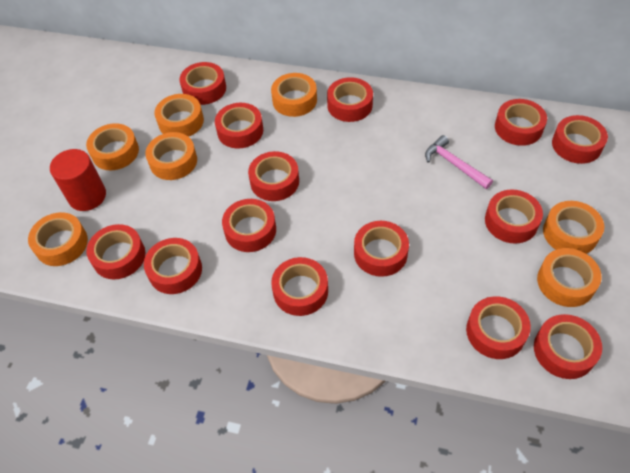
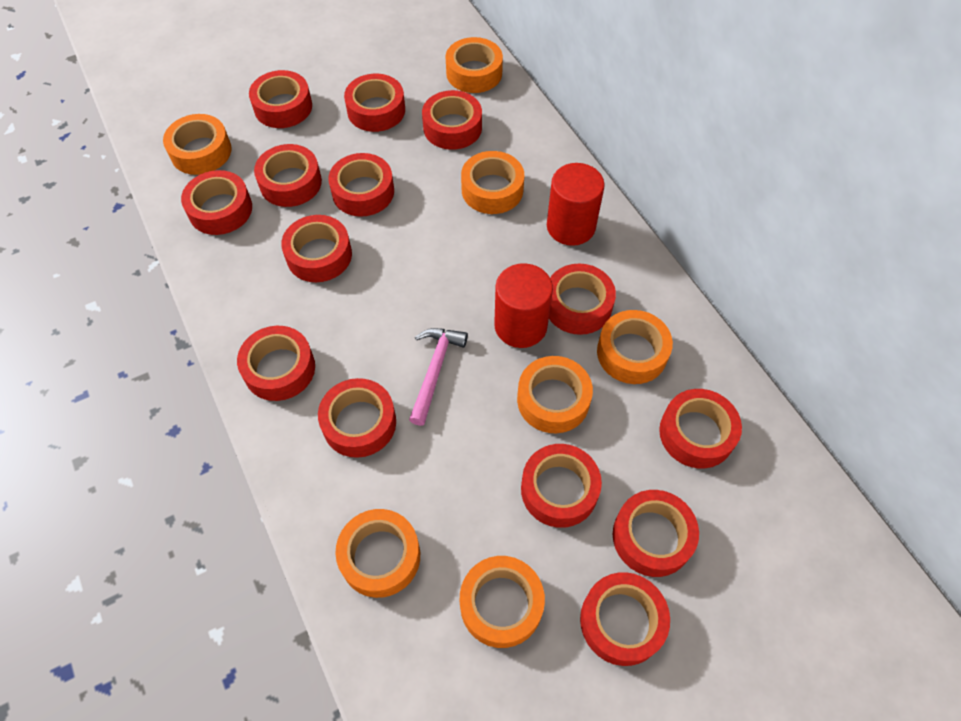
red cylinder: [50,149,106,211] = 1 -> [494,263,553,348] [547,163,605,246] = 2

